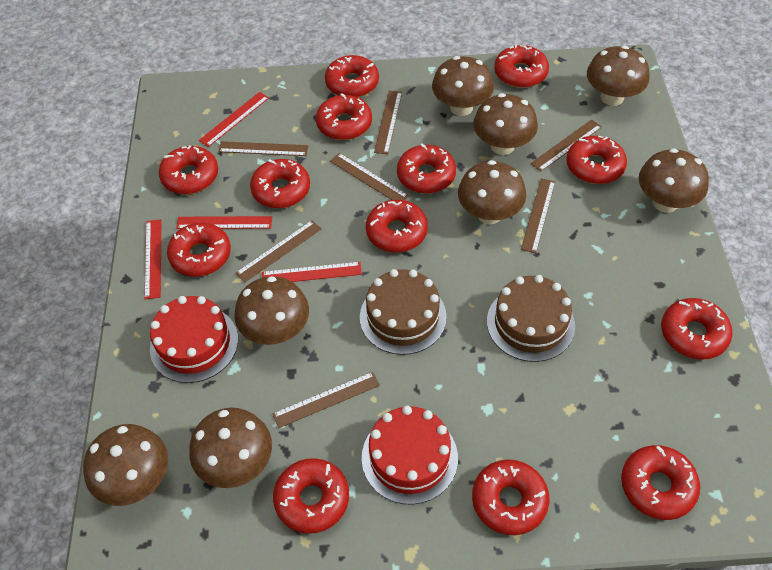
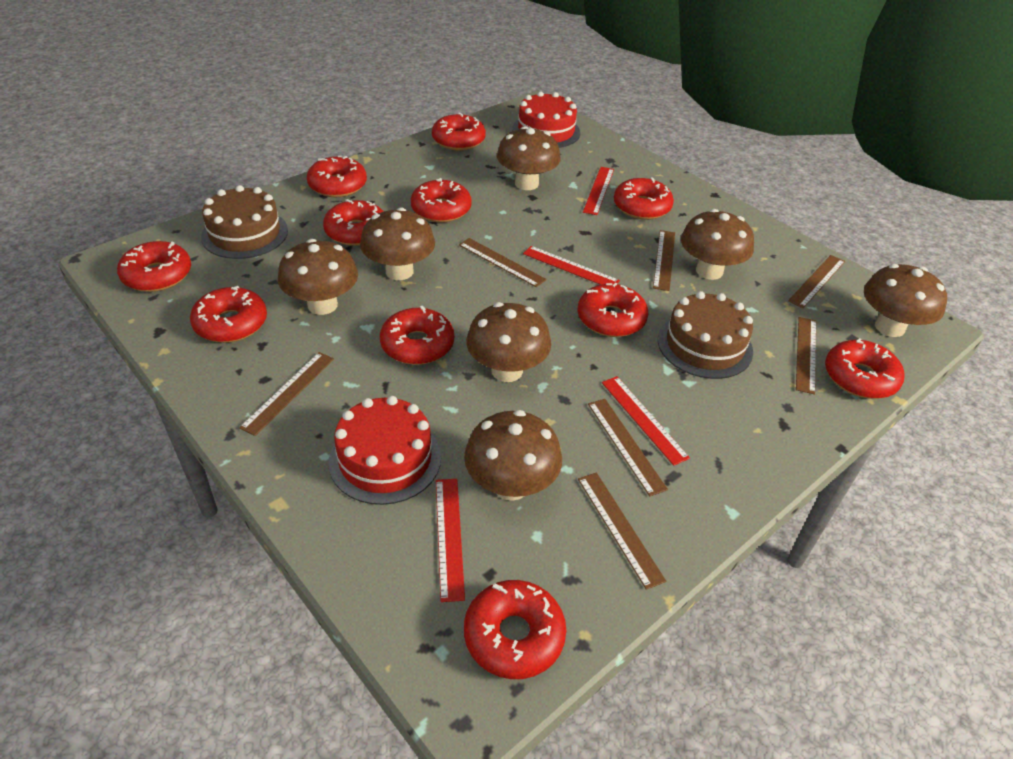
brown mushroom: [83,424,168,506] [189,408,272,488] [234,276,309,345] [432,56,494,116] [458,160,526,224] [473,93,538,155] [587,46,649,106] [638,148,709,213] = 8 -> [278,239,358,315] [360,208,435,280] [464,410,562,501] [466,302,551,382] [497,126,561,190] [681,209,754,280] [864,264,947,337] = 7
red donut: [159,145,218,194] [167,222,231,277] [250,159,310,208] [273,458,349,534] [316,93,372,140] [325,55,379,97] [366,200,428,252] [397,144,456,194] [472,460,549,535] [494,45,549,88] [566,136,627,184] [621,445,700,520] [661,298,733,360] = 13 -> [117,241,191,292] [190,286,267,343] [307,156,367,197] [323,199,384,246] [380,306,454,365] [411,178,472,223] [432,113,486,151] [464,580,566,679] [577,283,648,337] [614,178,674,220] [825,338,905,399] = 11

